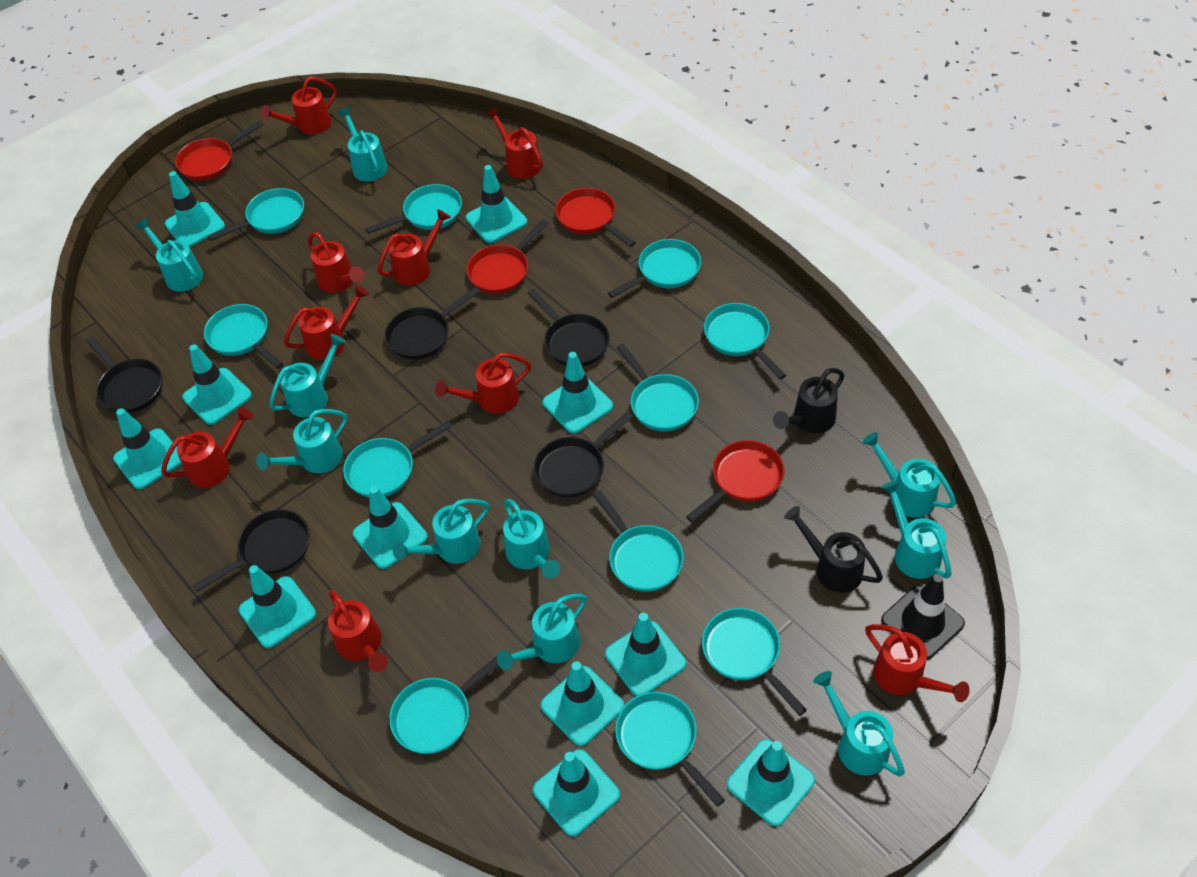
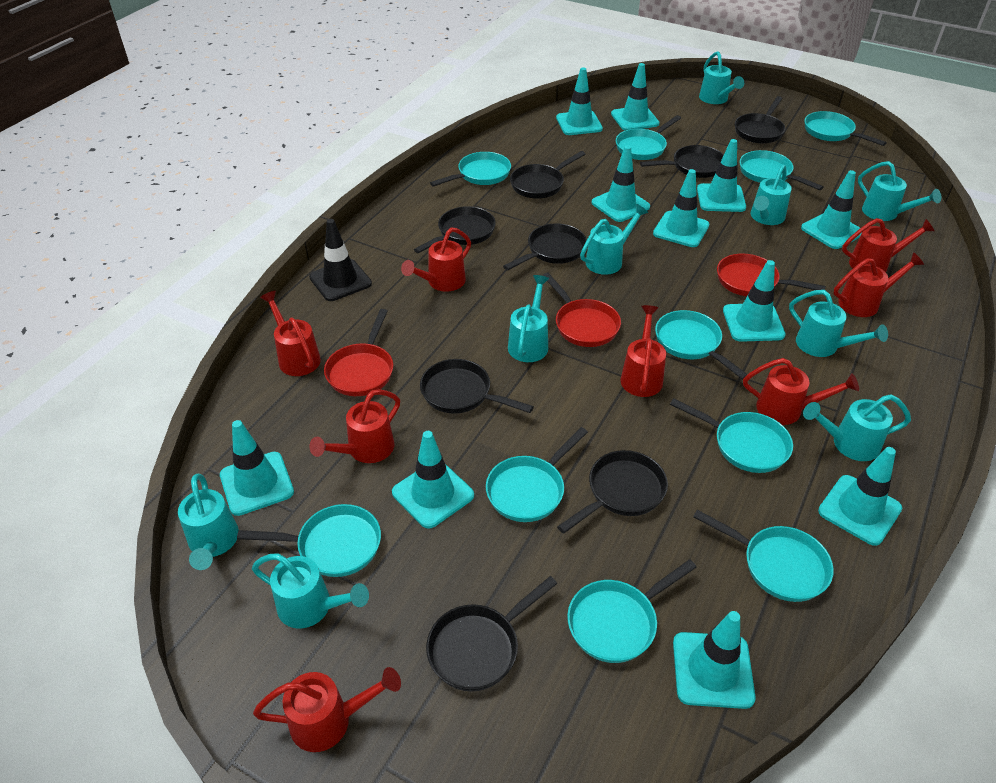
black pan: [86,336,163,413] [193,510,310,592] [385,287,480,360] [527,289,610,367] [534,412,633,498] = 5 -> [414,206,496,253] [420,359,534,414] [426,576,557,692] [503,223,587,270] [510,151,585,199] [557,450,668,534] [640,145,724,178] [735,96,785,143] = 8
black watering can: [773,368,844,433] [784,506,883,593] = 2 -> none = 0
red pan: [175,121,263,181] [466,219,549,294] [556,188,636,247] [686,440,785,522] = 4 -> [324,309,393,396] [542,273,621,347] [717,254,826,296] = 3
red watering can: [161,407,254,488] [261,77,337,135] [284,285,369,360] [308,232,364,293] [328,590,388,672] [377,209,451,285] [435,353,531,414] [485,107,543,179] [865,624,970,702] = 9 -> [253,667,401,752] [260,291,321,376] [309,389,400,463] [401,228,471,292] [620,305,666,397] [743,358,859,425] [834,252,924,317] [842,218,935,272] = 8
turquoise pan: [204,304,283,369] [208,188,304,241] [343,421,452,498] [365,184,462,234] [389,656,499,754] [593,490,684,592] [608,239,701,298] [615,692,725,807] [617,344,699,431] [702,608,807,716] [704,303,786,380] = 11 -> [237,504,381,577] [430,152,511,187] [486,427,588,522] [567,559,697,663] [616,115,681,160] [655,310,748,380] [670,398,793,473] [693,510,834,602] [740,150,824,190] [805,111,887,146] = 10
turquoise watering can: [135,218,203,292] [256,409,348,473] [269,334,346,418] [338,107,388,181] [393,499,490,564] [497,594,587,670] [503,499,560,579] [813,671,905,777] [862,432,956,518] [881,480,951,579] = 10 -> [178,474,239,570] [252,553,369,629] [508,275,549,362] [580,204,649,275] [699,51,744,104] [751,165,792,225] [789,290,888,357] [803,394,911,461] [858,161,941,221] = 9

